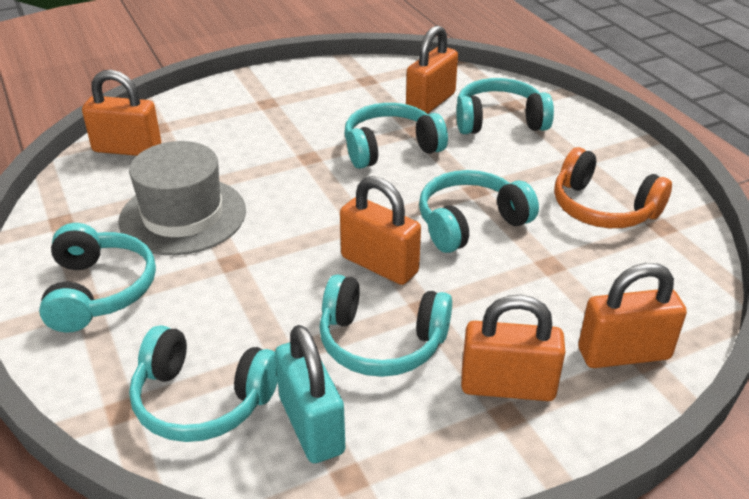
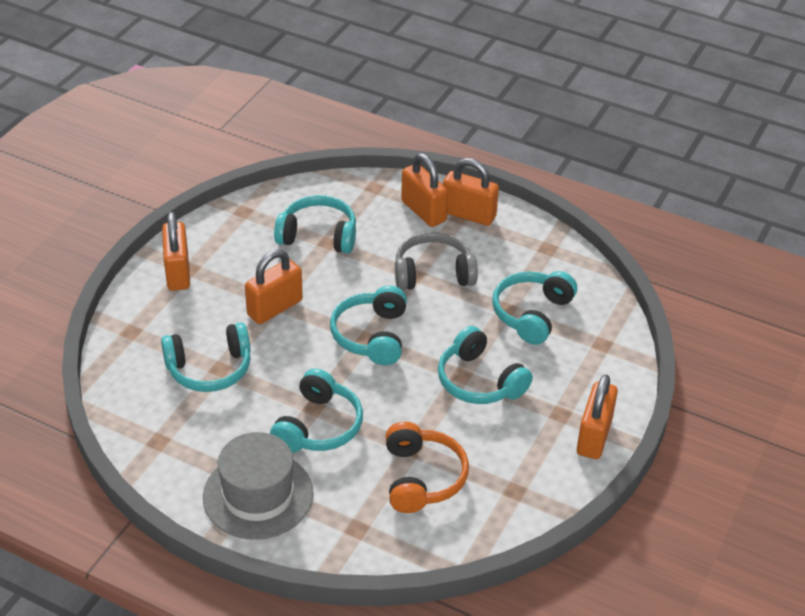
grey headphones: none = 0 -> [395,232,478,290] = 1
turquoise padlock: [275,325,345,463] = 1 -> none = 0

